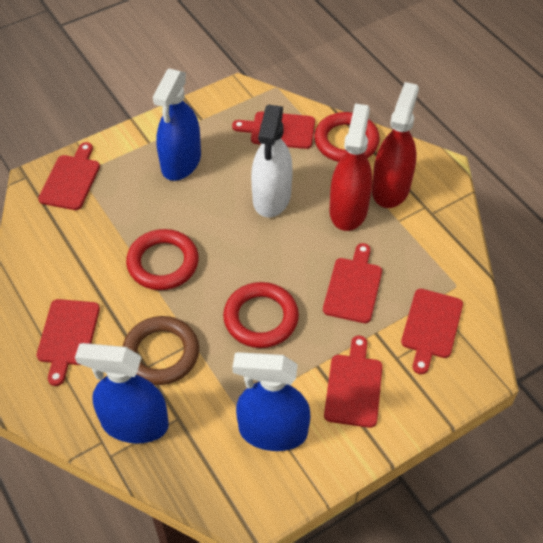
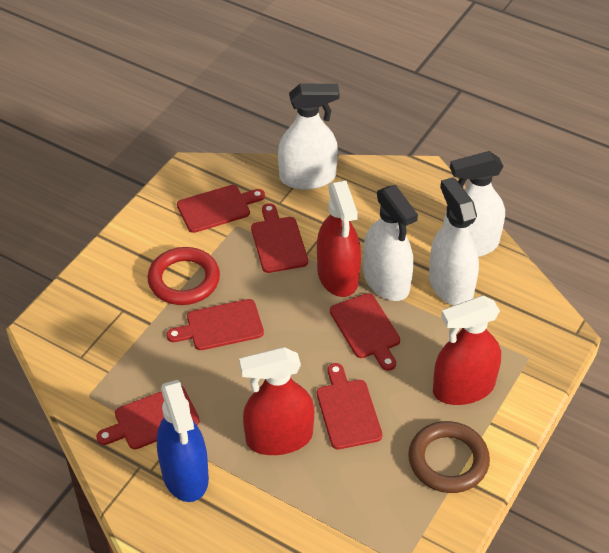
blue spray bottle: [75,343,169,444] [153,69,201,181] [232,352,311,451] = 3 -> [157,380,209,502] = 1
red ring: [126,229,199,290] [223,282,299,348] [314,112,380,162] = 3 -> [148,247,220,305] = 1
red spray bottle: [330,103,372,231] [372,82,419,208] = 2 -> [239,347,314,455] [317,181,361,297] [433,296,501,405] = 3
white spray bottle: [251,105,293,217] = 1 -> [278,84,340,190] [363,185,418,301] [429,177,479,306] [443,151,505,257] = 4

